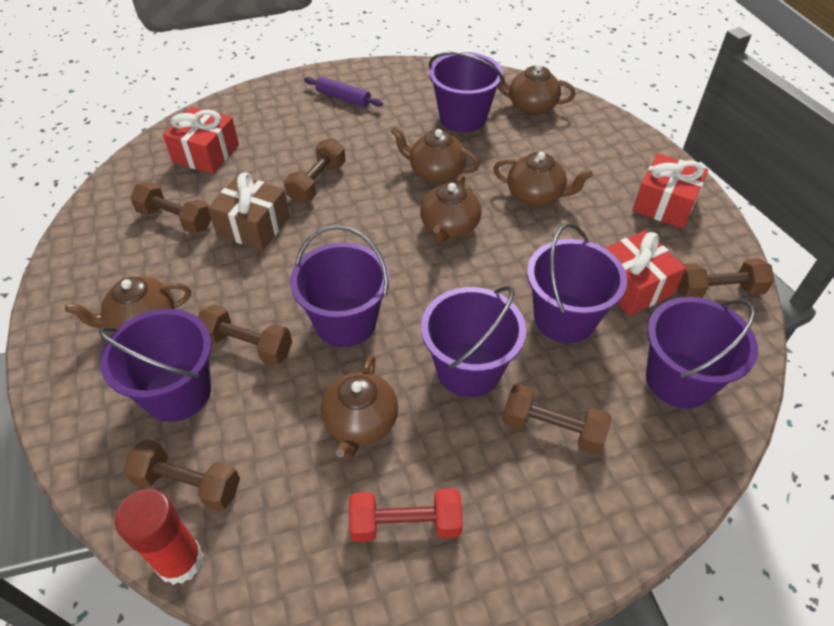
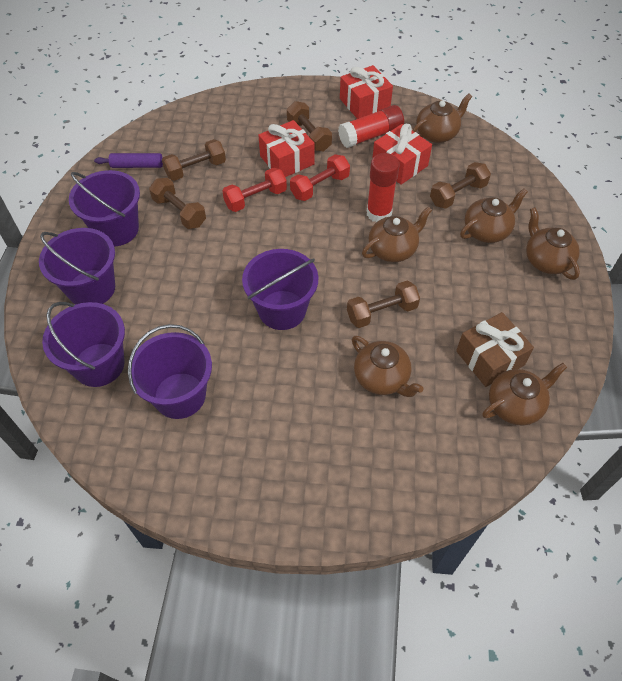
brown dumbbell: [123,439,240,511] [130,182,211,234] [198,304,292,366] [284,138,346,203] [502,384,611,454] [677,258,774,298] = 6 -> [149,178,206,229] [162,139,226,181] [287,101,332,151] [347,281,420,328] [430,162,491,209] = 5
purple bucket: [98,309,212,422] [290,225,390,347] [421,286,526,397] [429,52,504,132] [527,223,627,343] [646,297,758,408] = 6 -> [39,228,115,305] [42,302,125,387] [69,170,140,246] [128,324,212,419] [242,249,318,330] = 5
red dumbbell: [349,488,463,542] = 1 -> [222,168,287,212] [290,154,350,201] = 2
red glue stick: [115,489,204,585] = 1 -> [338,105,404,148] [367,153,399,222] = 2

